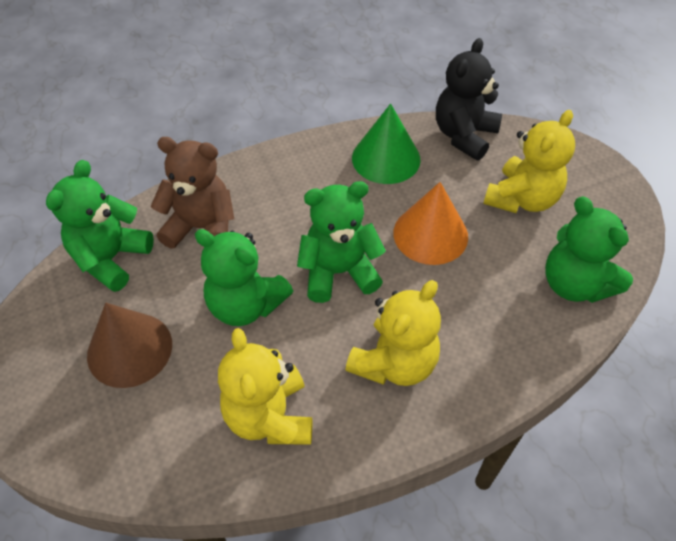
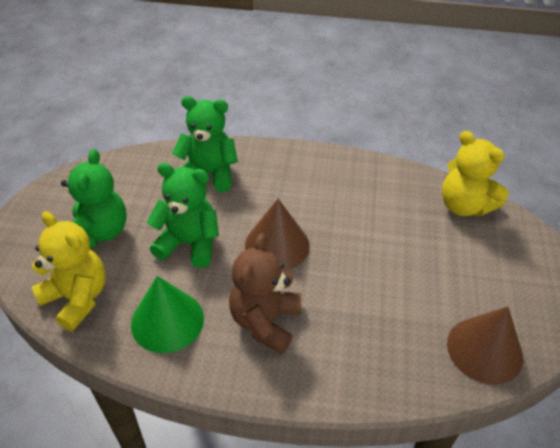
black teddy bear: [436,38,502,160] = 1 -> none = 0
brown cone: [87,303,172,388] = 1 -> [245,199,310,270] [447,306,523,384] = 2
green teddy bear: [46,160,154,292] [195,229,293,326] [297,181,386,303] [545,196,633,303] = 4 -> [61,149,127,248] [147,163,219,268] [172,96,238,192] = 3
orange cone: [393,182,468,265] = 1 -> none = 0
yellow teddy bear: [218,328,312,445] [345,280,441,386] [483,110,575,213] = 3 -> [31,211,106,331] [442,131,509,216] = 2

